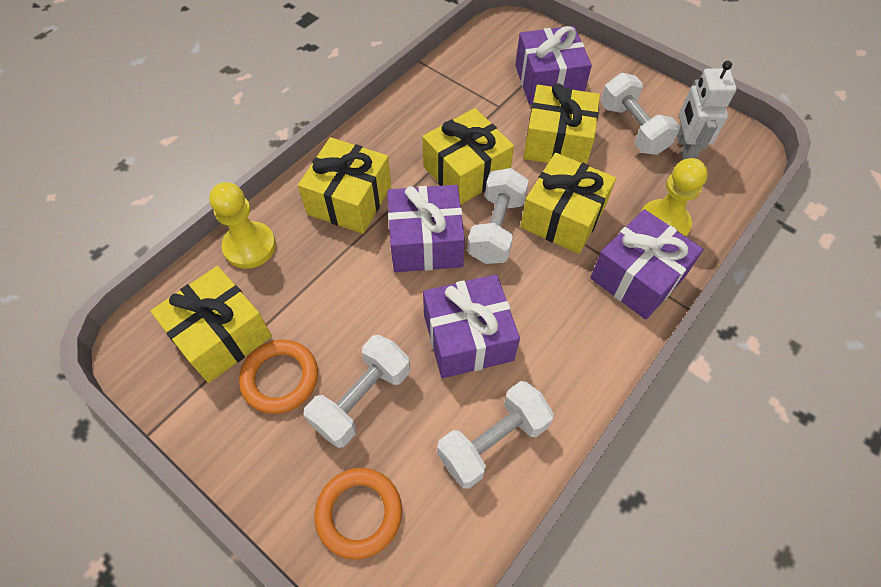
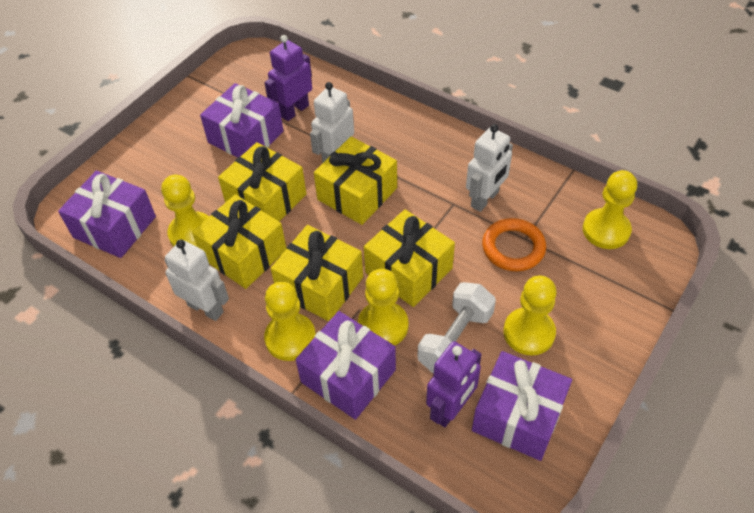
orange ring: [239,340,318,414] [314,468,402,560] = 2 -> [482,218,546,271] = 1
purple robot: none = 0 -> [264,35,312,121] [426,341,482,427] = 2
white dumbbell: [304,335,410,448] [437,381,554,489] [467,168,529,264] [601,73,680,155] = 4 -> [418,282,496,374] = 1
white robot: [677,61,736,160] = 1 -> [165,239,229,321] [310,82,354,163] [466,124,513,212] = 3
yellow pawn: [209,182,276,269] [642,158,708,236] = 2 -> [161,175,209,247] [264,282,316,361] [358,269,408,346] [503,275,557,356] [583,170,637,249] = 5

